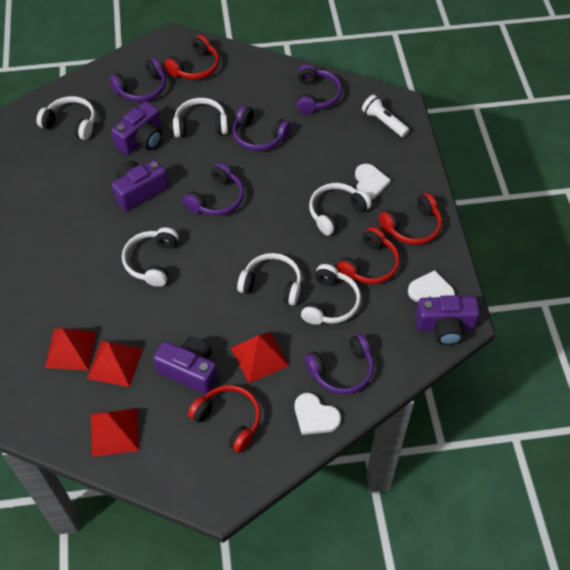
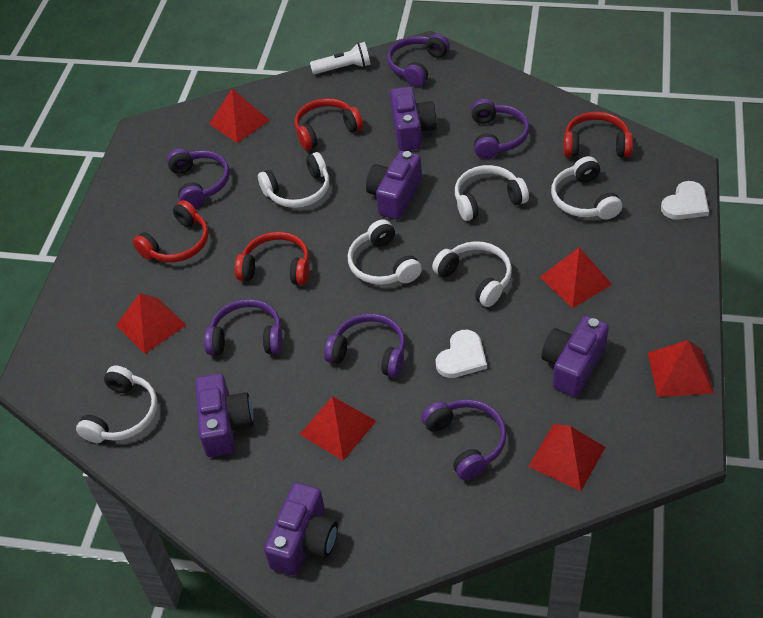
purple camera: [111,102,162,155] [112,159,168,211] [153,337,218,394] [415,295,480,345] = 4 -> [195,373,253,457] [264,483,338,576] [366,151,422,220] [390,87,437,151] [541,316,609,397] = 5
purple headphones: [109,58,166,102] [183,163,244,216] [233,105,291,151] [296,64,342,114] [304,334,374,394] = 5 -> [167,148,230,208] [204,299,283,355] [324,313,406,377] [387,34,450,87] [421,399,507,480] [471,99,529,159] = 6
red pyramid: [45,328,97,370] [87,341,143,387] [91,408,139,457] [231,332,289,383] = 4 -> [116,293,186,354] [209,89,270,143] [300,396,376,461] [528,424,605,491] [540,247,612,308] [648,340,714,397] = 6
white heart: [295,393,341,435] [355,164,391,200] [408,270,455,302] = 3 -> [436,330,487,378] [661,181,709,220] = 2

